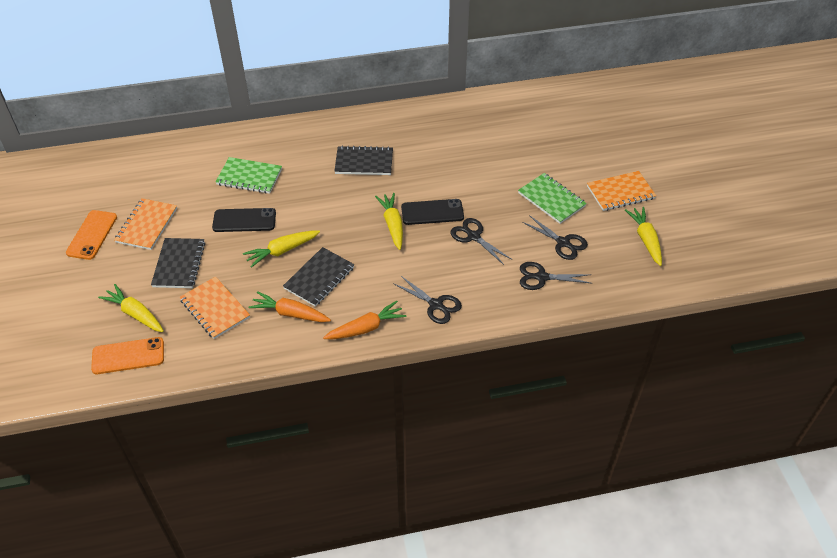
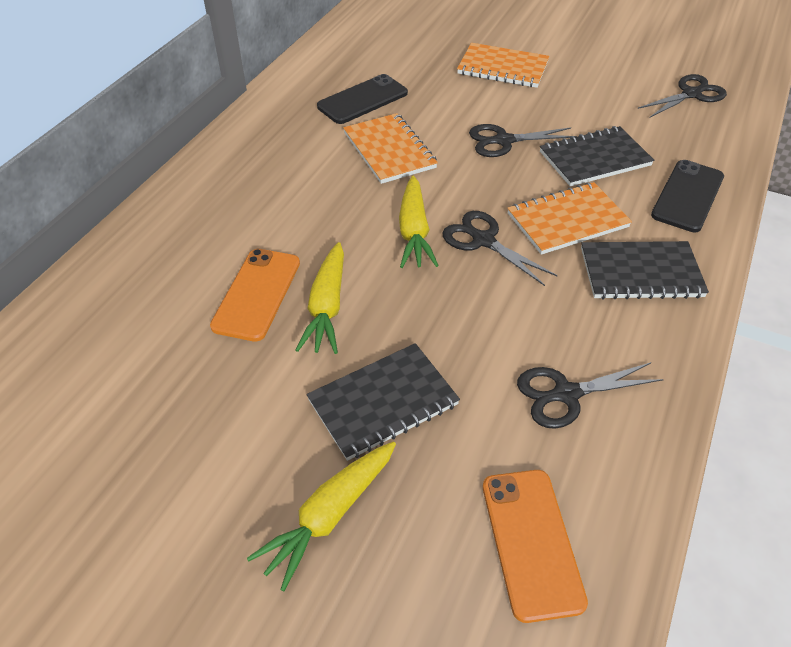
green notebook: [215,157,282,194] [518,173,587,224] = 2 -> none = 0
orange carrot: [249,291,331,322] [323,301,406,339] = 2 -> none = 0
yellow carrot: [98,284,164,332] [243,231,320,268] [375,193,403,250] [625,207,662,266] = 4 -> [247,442,396,591] [296,242,344,354] [399,176,439,268] = 3

